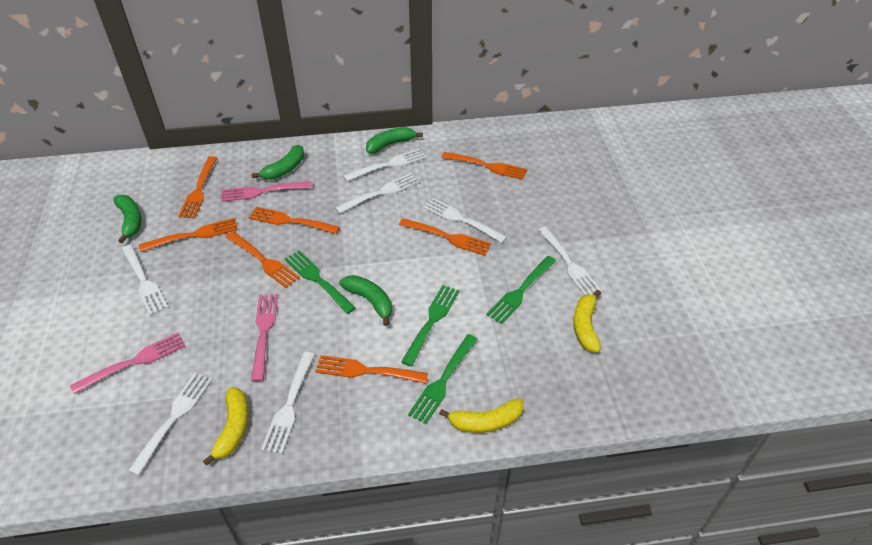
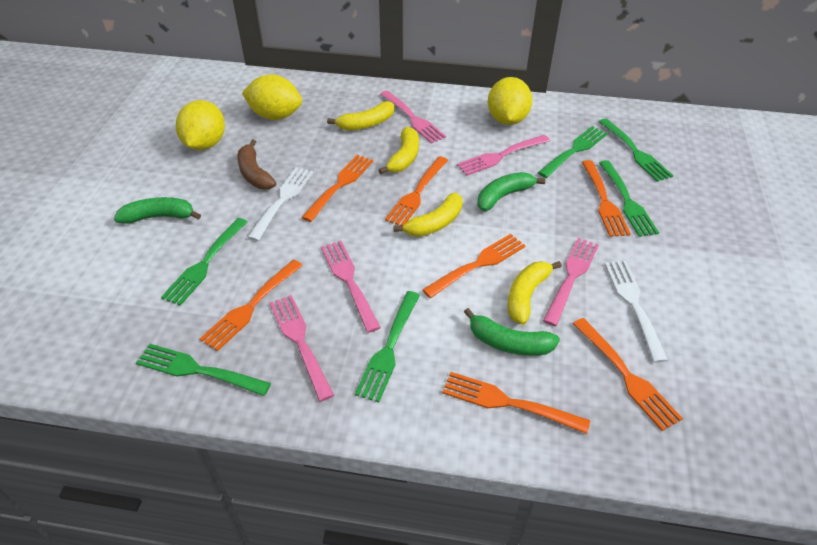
brown banana: none = 0 -> [237,140,276,189] = 1
green banana: [113,195,141,243] [252,145,304,180] [339,275,392,326] [366,127,423,154] = 4 -> [114,197,201,224] [464,308,560,356] [478,172,545,211] = 3
green fork: [285,250,356,314] [401,285,459,366] [408,334,478,424] [486,256,556,324] = 4 -> [136,344,271,396] [161,218,247,306] [355,291,420,402] [538,126,608,178] [599,118,673,182] [599,160,659,237] = 6
pink fork: [70,333,186,394] [221,181,312,202] [251,294,278,382] = 3 -> [269,295,334,402] [321,241,381,333] [380,90,446,144] [457,135,550,176] [543,238,599,326] = 5
white fork: [122,244,168,315] [128,373,212,475] [261,352,315,454] [335,173,419,214] [343,148,427,181] [423,197,507,243] [538,227,602,295] = 7 -> [247,167,313,241] [605,261,668,363] = 2
yellow banana: [203,387,248,466] [439,398,524,433] [573,290,601,352] = 3 -> [327,101,394,131] [379,127,419,174] [394,192,463,237] [508,261,562,325] = 4
yellow lemon: none = 0 -> [176,100,225,150] [242,74,302,120] [488,77,532,125] = 3

